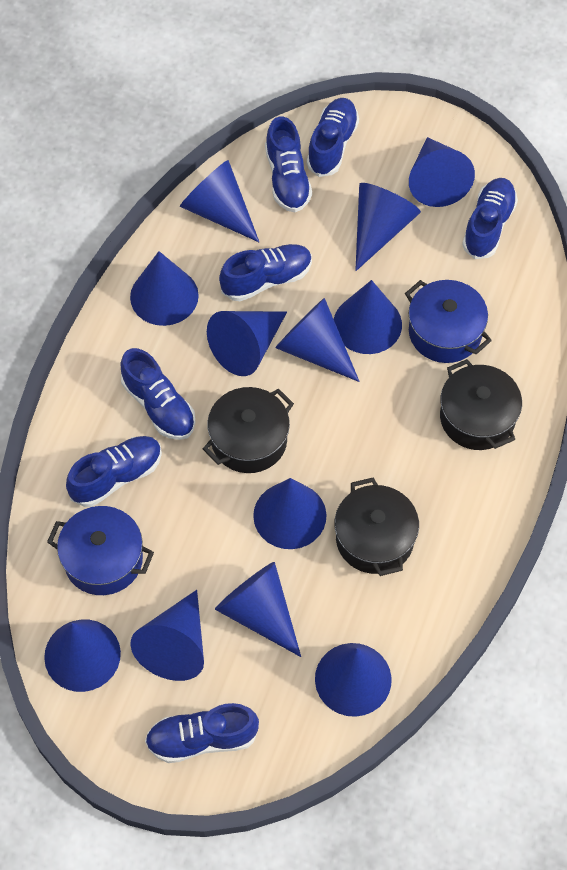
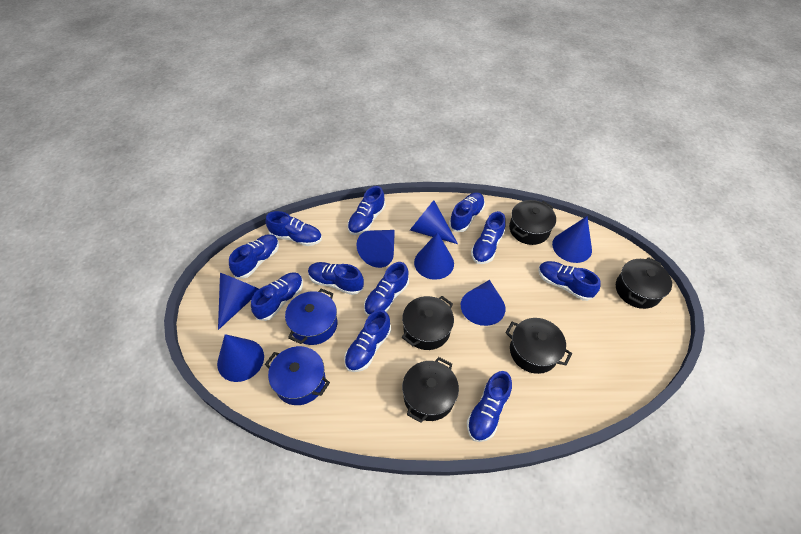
black pot: [203,387,294,473] [334,477,419,576] [440,359,522,450] = 3 -> [402,296,454,350] [402,357,459,423] [505,318,572,374] [509,200,556,245] [616,257,672,309] = 5
blue cone: [44,619,121,692] [130,251,199,326] [130,590,204,681] [180,160,259,242] [207,311,287,376] [215,562,301,657] [253,478,327,549] [275,298,360,382] [315,643,392,717] [334,280,402,354] [355,183,421,271] [409,137,475,207] = 12 -> [217,334,264,382] [218,273,259,330] [356,230,395,268] [410,200,458,244] [414,232,454,280] [461,280,505,326] [552,216,592,263] = 7
blue shoe: [66,436,162,507] [120,348,195,440] [145,703,259,763] [219,244,312,301] [265,116,312,212] [306,98,359,177] [462,178,518,259] = 7 -> [229,234,279,279] [251,272,303,321] [265,211,322,246] [308,262,364,295] [344,310,391,372] [347,186,385,235] [364,262,409,316] [449,192,485,232] [467,371,512,442] [471,211,506,264] [538,261,601,301] = 11

